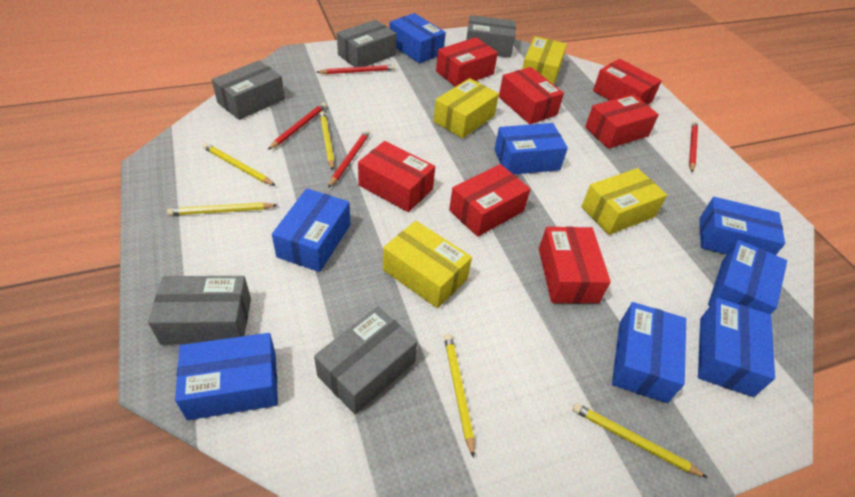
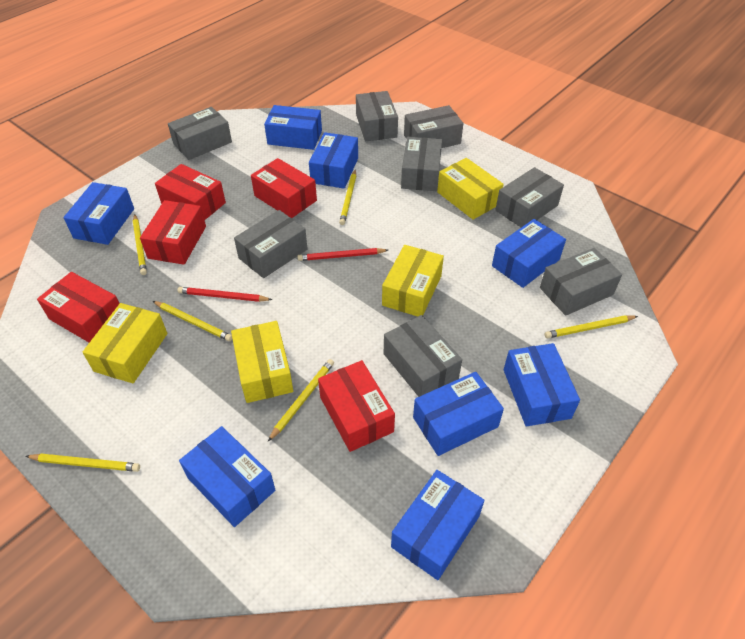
grey box: [148,276,251,345] [212,60,285,120] [314,307,418,414] [337,20,397,67] [466,15,516,58] = 5 -> [168,107,232,160] [234,210,308,278] [356,91,398,141] [384,315,462,397] [401,137,442,191] [404,105,463,148] [495,167,564,227] [540,248,622,316] = 8
red box: [358,141,435,212] [436,37,498,87] [449,164,530,237] [499,67,564,124] [539,227,611,303] [585,94,659,149] [593,59,662,105] = 7 -> [37,272,120,343] [140,200,206,265] [155,164,226,220] [251,158,317,218] [318,360,395,452] = 5
red pencil: [268,102,327,150] [317,65,395,74] [328,130,370,188] [689,121,698,172] = 4 -> [177,287,272,302] [297,248,388,261] = 2
yellow pencil: [167,202,277,215] [203,143,276,186] [320,111,334,170] [444,334,474,458] [572,403,708,478] = 5 -> [25,454,140,472] [133,214,147,275] [153,301,232,341] [268,359,334,441] [339,170,356,225] [545,315,638,338] = 6

